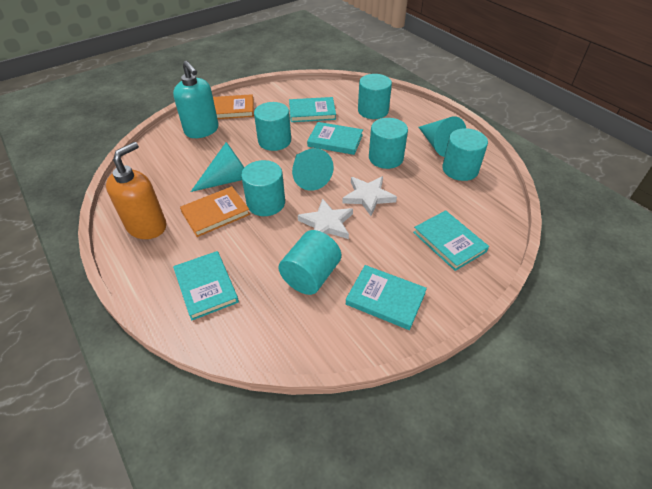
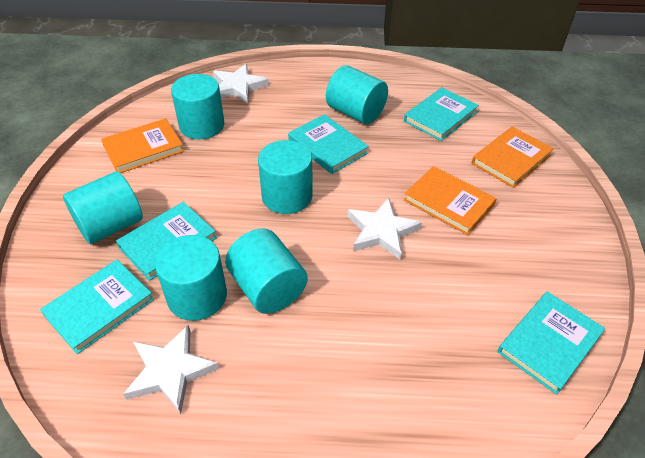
orange book: [180,186,250,237] [213,94,254,119] = 2 -> [101,118,184,173] [404,166,497,235] [472,127,554,188] = 3
orange soap dispenser: [106,142,166,239] = 1 -> none = 0
turquoise cone: [191,142,244,192] [292,148,334,191] [419,116,466,157] = 3 -> none = 0
turquoise soap dispenser: [173,61,219,138] = 1 -> none = 0
white star: [298,198,353,239] [342,176,397,216] = 2 -> [123,325,219,414] [213,64,269,104] [348,197,422,260] = 3

